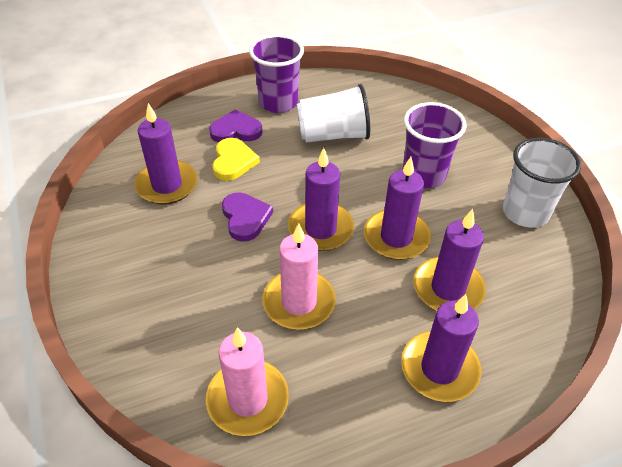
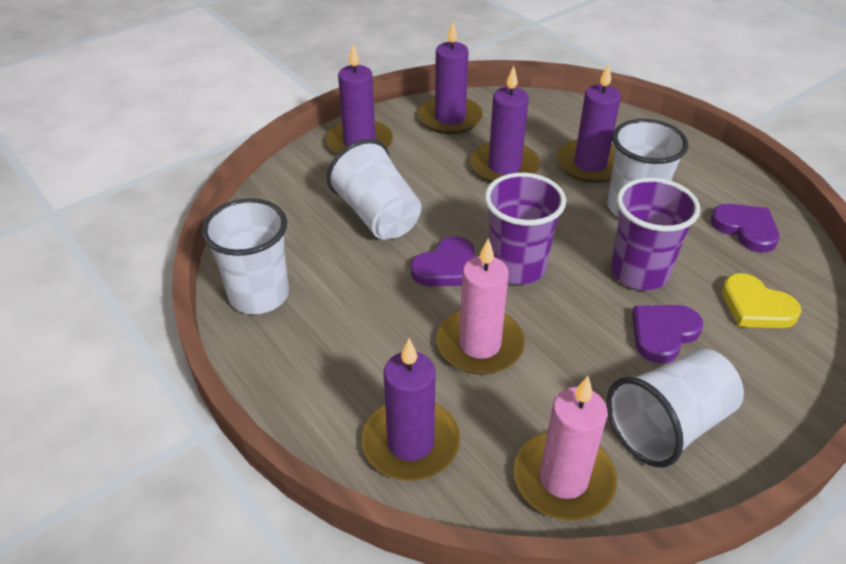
purple heart: [209,109,263,142] [222,193,273,242] = 2 -> [411,236,474,287] [632,305,703,364] [710,204,779,253] = 3
white cup: [297,84,370,142] [503,138,581,228] = 2 -> [202,198,289,314] [327,139,422,240] [606,348,744,468] [607,119,688,217] = 4

